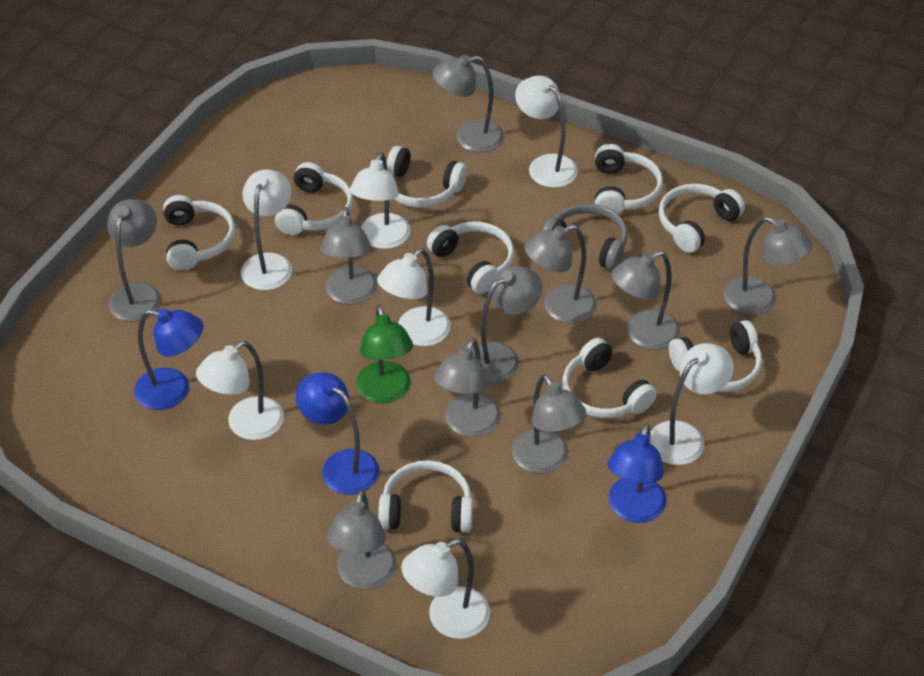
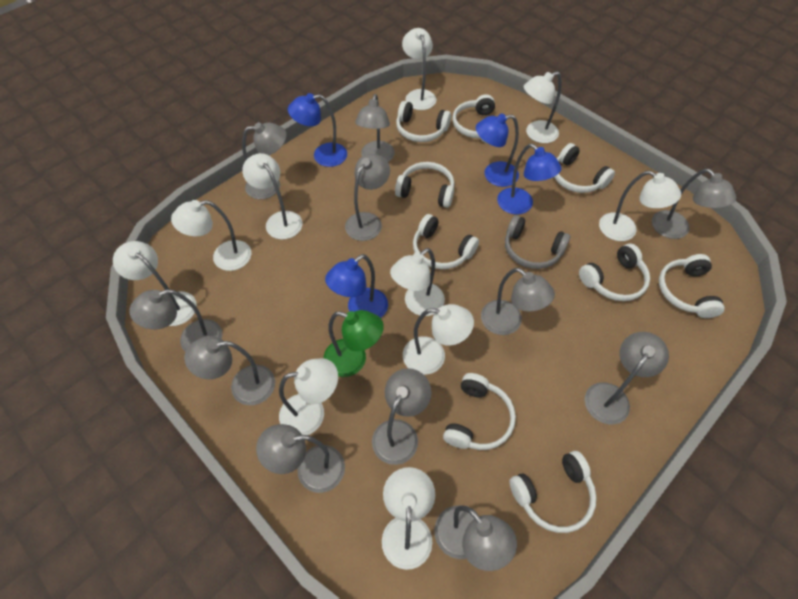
blue lamp: [134,308,203,410] [296,372,379,495] [607,423,667,523] = 3 -> [288,93,347,167] [325,254,388,318] [476,113,519,187] [497,144,562,215] = 4
grey lamp: [107,199,161,321] [320,207,377,305] [327,489,397,589] [433,54,504,152] [434,338,500,437] [472,266,542,383] [512,374,586,474] [524,225,597,323] [612,251,680,350] [723,217,812,315] = 10 -> [129,289,223,352] [184,336,275,405] [242,122,287,199] [256,424,345,493] [345,154,390,241] [355,94,395,162] [372,368,432,465] [434,506,517,571] [481,268,555,335] [585,332,669,424] [652,169,736,239] = 11
white lamp: [196,341,284,440] [240,169,292,290] [350,152,411,249] [377,248,451,346] [401,539,490,639] [515,75,578,188] [650,343,734,465] = 7 -> [113,241,197,326] [171,200,251,271] [242,153,303,239] [279,358,338,435] [382,467,435,570] [390,248,445,316] [402,28,436,110] [403,304,474,375] [524,71,562,143] [599,171,681,241] = 10

